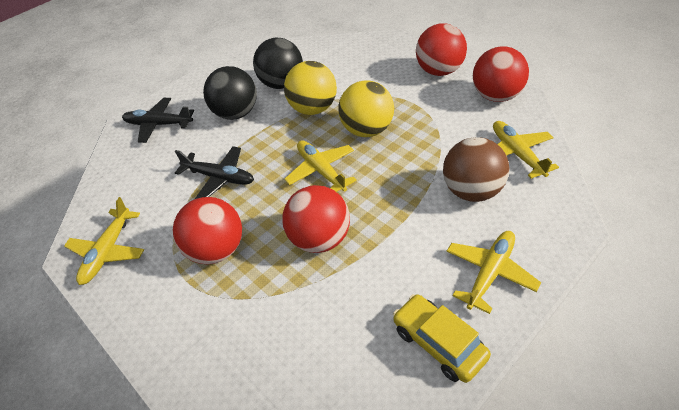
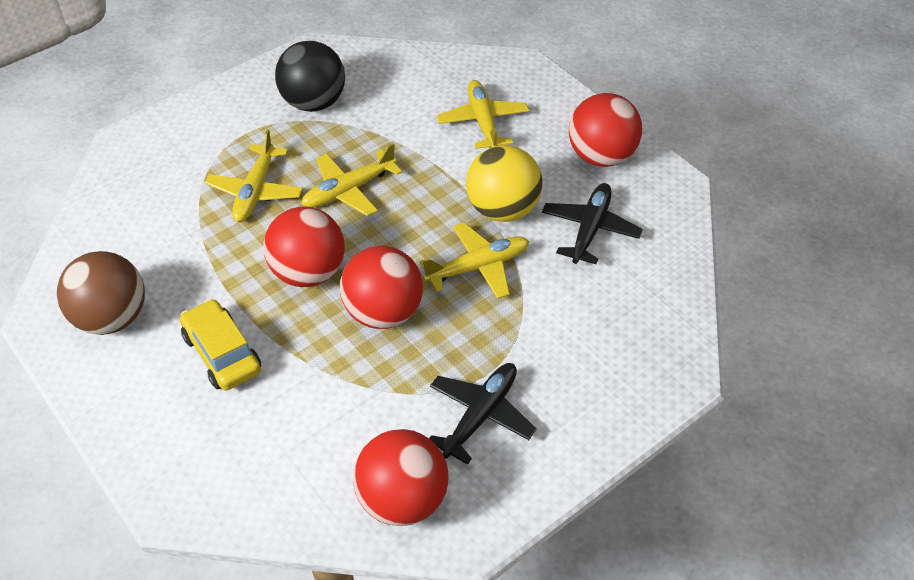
black ball: [203,66,257,120] [253,38,303,89] = 2 -> [275,41,345,112] = 1
yellow ball: [284,61,337,115] [338,80,394,137] = 2 -> [466,145,542,222] = 1

